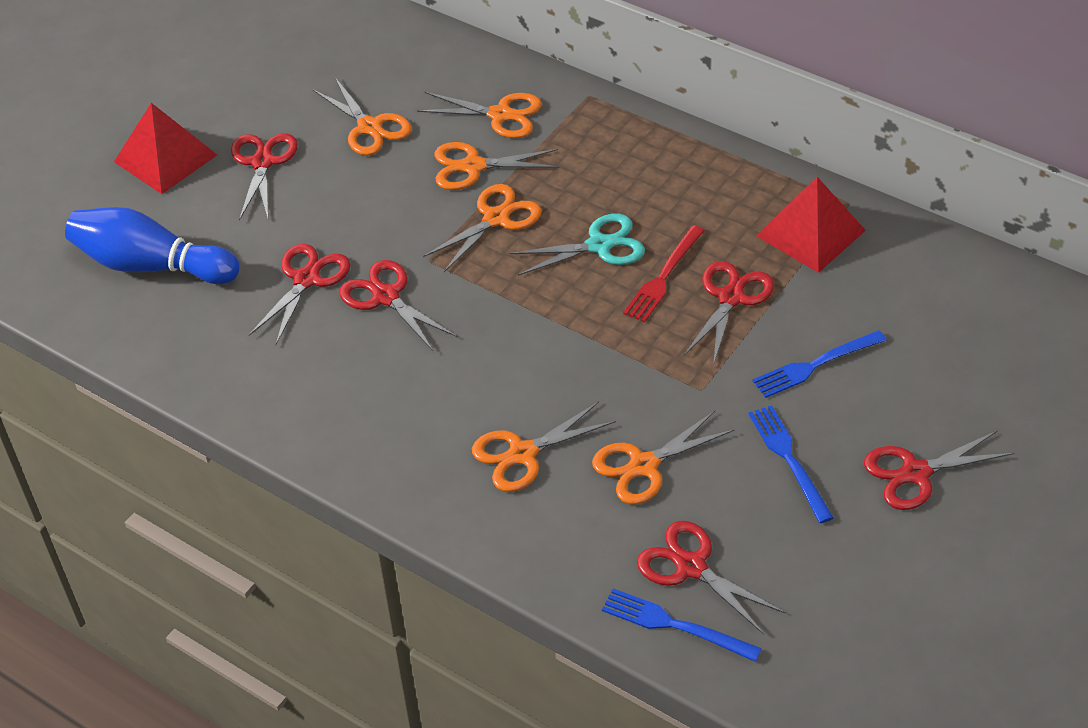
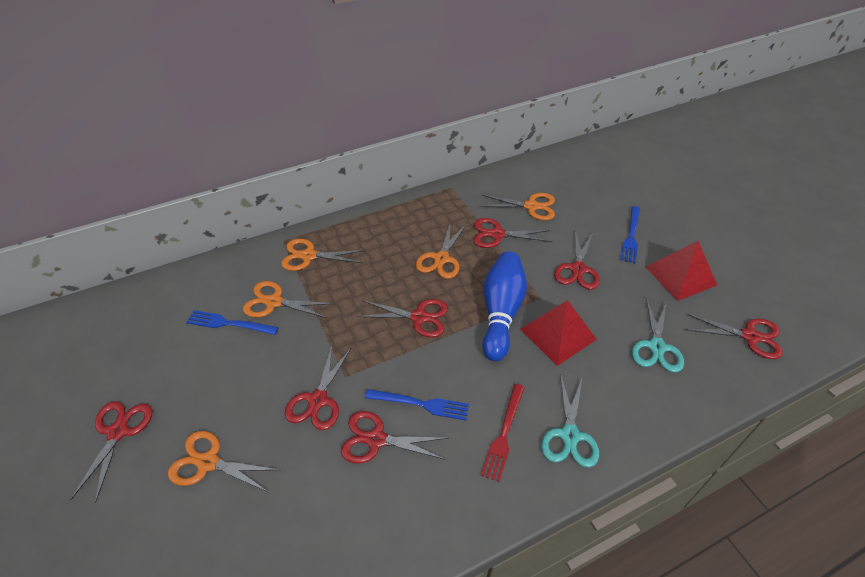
orange scissors: [313,78,412,156] [417,92,542,138] [423,184,542,272] [435,142,560,190] [472,402,616,492] [592,411,735,505] = 6 -> [168,431,280,492] [243,281,334,318] [281,239,365,271] [416,223,467,279] [480,193,555,220] = 5
red scissors: [231,133,298,221] [249,244,351,344] [339,260,457,351] [637,521,786,635] [684,261,774,365] [864,430,1014,510] = 6 -> [70,401,153,503] [285,346,352,430] [341,411,448,464] [358,299,448,338] [473,218,552,248] [554,230,600,290] [686,313,783,359] = 7
turquoise scissors: [510,214,645,276] = 1 -> [541,373,599,468] [632,297,684,373] = 2

